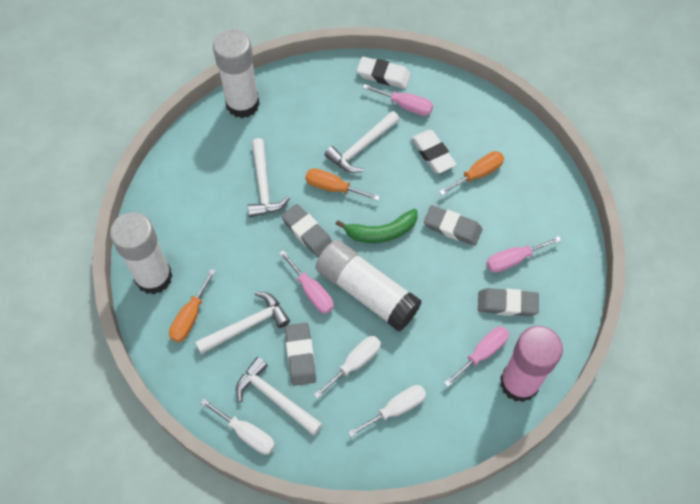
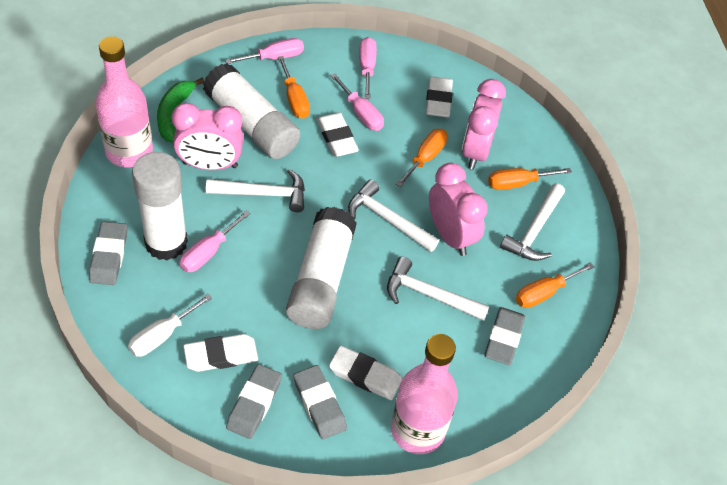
orange screwdriver: [169,269,216,342] [305,168,380,201] [439,151,504,196] = 3 -> [278,56,310,119] [396,129,448,187] [488,168,572,190] [516,262,594,308] = 4
pink bottle: none = 0 -> [96,36,153,167] [391,334,458,454] = 2
pink clock: none = 0 -> [172,103,243,170] [429,163,488,256] [462,79,506,169] = 3
pink glue stick: [500,326,563,402] = 1 -> none = 0
white eraser: [357,57,411,89] [411,130,457,173] = 2 -> [183,334,258,372] [317,112,359,157] [329,346,402,400] [426,76,453,117] = 4
white screwdriver: [201,399,275,455] [314,336,381,399] [348,385,426,437] = 3 -> [128,293,212,357] = 1

